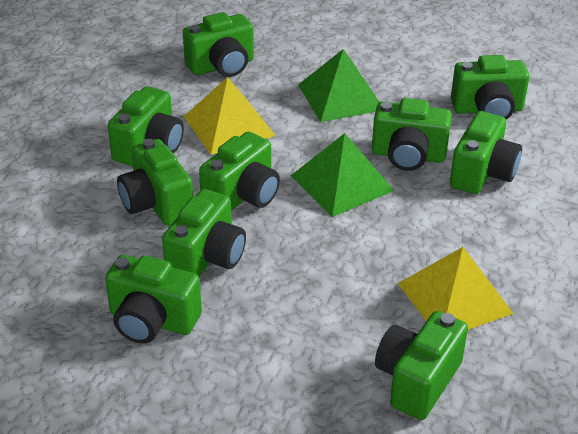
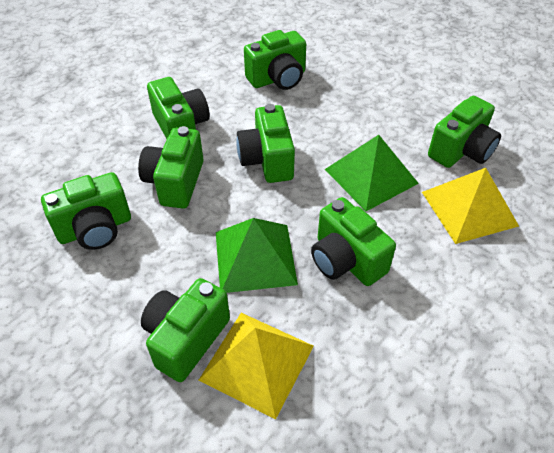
green camera: [105,255,202,344] [108,86,184,166] [117,139,193,226] [162,189,246,277] [183,12,254,77] [199,132,280,211] [372,98,452,171] [375,311,468,420] [450,111,522,194] [451,55,529,120] = 10 -> [41,172,131,250] [138,126,204,209] [141,278,230,382] [147,77,210,139] [236,104,295,183] [244,30,306,90] [311,197,396,286] [428,96,501,168] = 8

